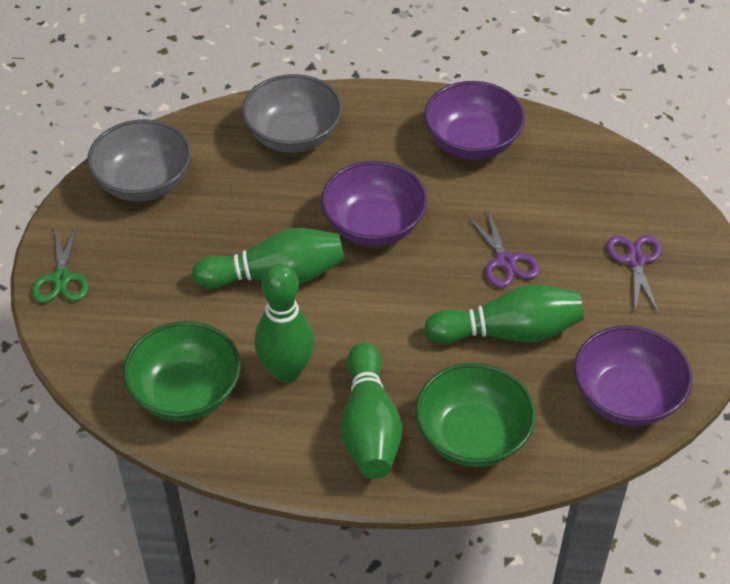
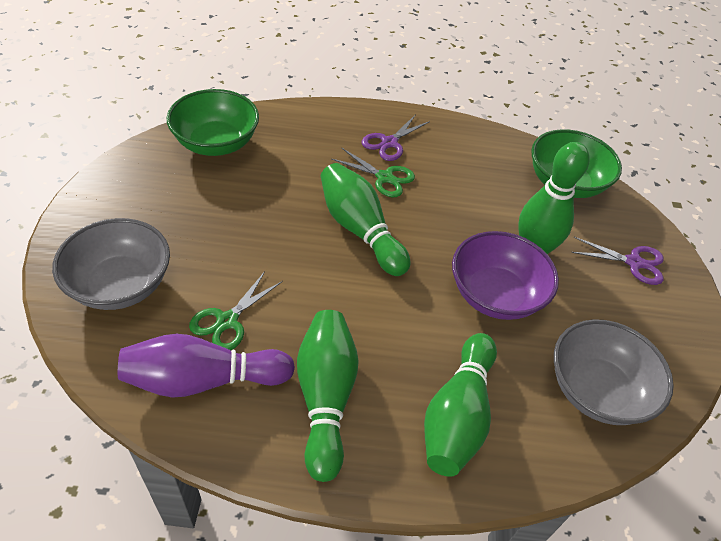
green scissors: [32,224,89,303] = 1 -> [189,271,283,350] [332,148,415,197] = 2
purple bowl: [321,161,428,246] [424,81,525,160] [574,325,692,426] = 3 -> [452,231,559,320] = 1
purple bowling pin: none = 0 -> [118,334,295,398] = 1

